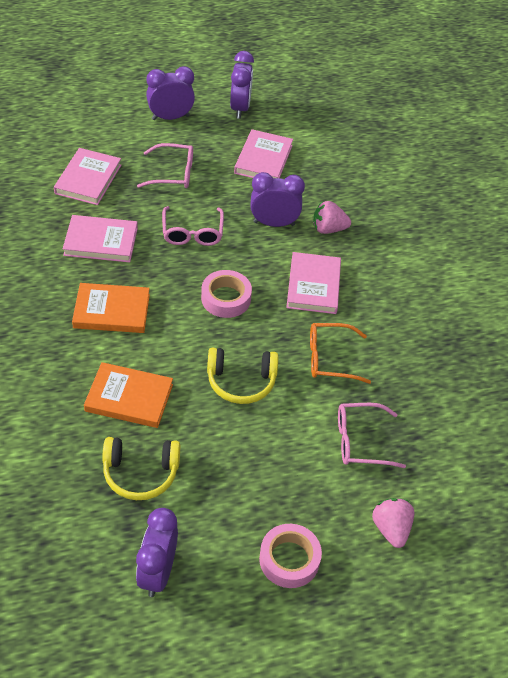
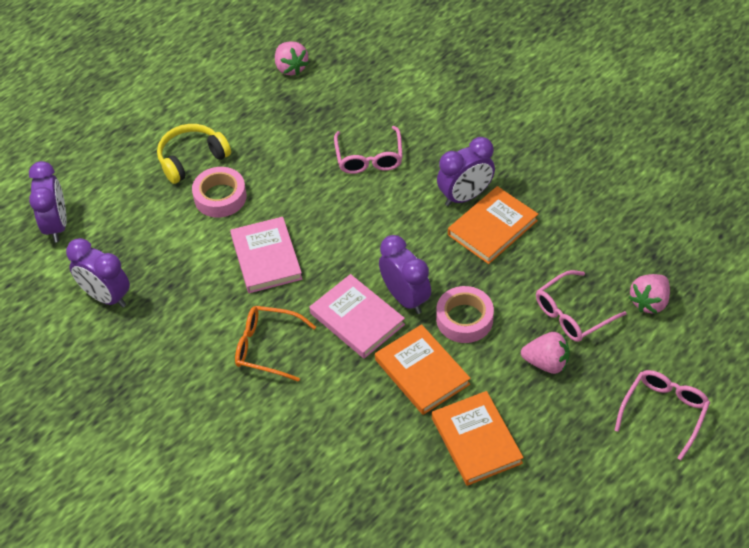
orange book: [72,283,150,333] [84,362,173,428] = 2 -> [375,324,471,415] [432,391,524,486] [448,186,538,264] = 3
pink book: [54,148,121,205] [63,215,138,263] [234,129,293,178] [286,252,341,314] = 4 -> [230,217,302,293] [309,274,405,359] = 2
pink strawberry: [313,201,351,234] [372,498,414,548] = 2 -> [275,41,309,75] [521,332,570,374] [629,274,670,313] = 3
yellow headphones: [103,437,180,500] [207,348,278,404] = 2 -> [157,124,231,184] = 1

